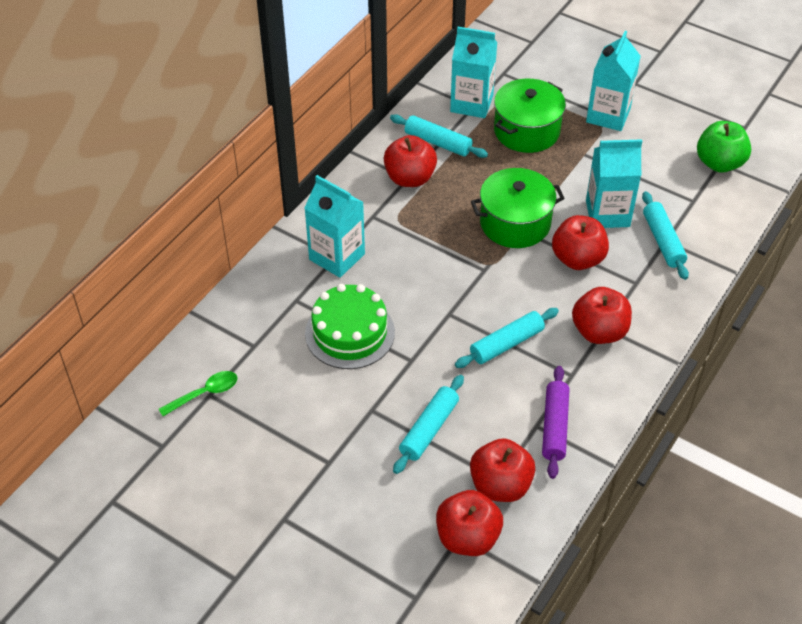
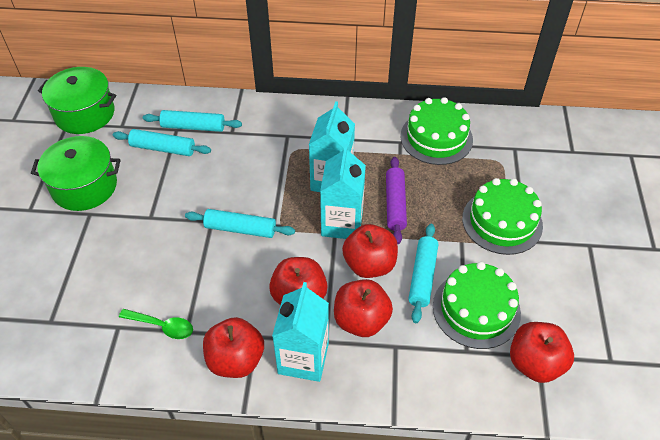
green apple: [697,121,751,173] = 1 -> none = 0
green cake: [305,284,395,369] = 1 -> [400,97,473,165] [433,262,521,349] [462,178,543,255] = 3
turquoise carton: [304,175,365,278] [450,27,497,118] [586,31,641,131] [586,139,642,228] = 4 -> [272,282,329,382] [309,101,355,192] [320,144,366,239] = 3

